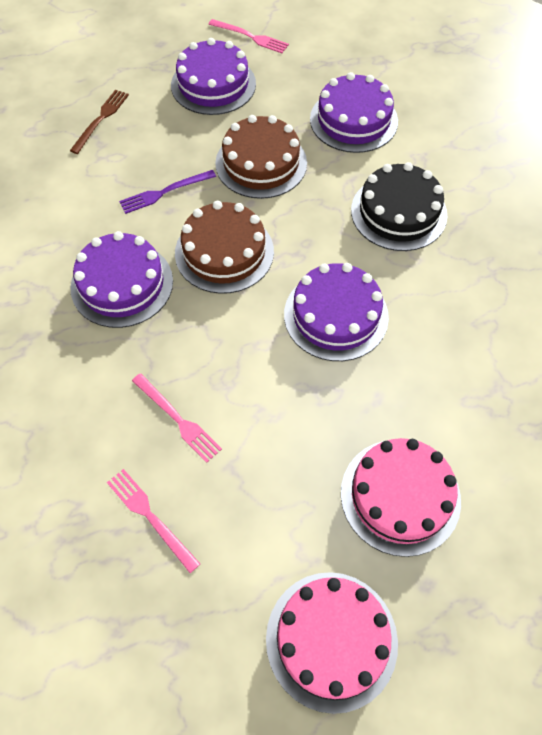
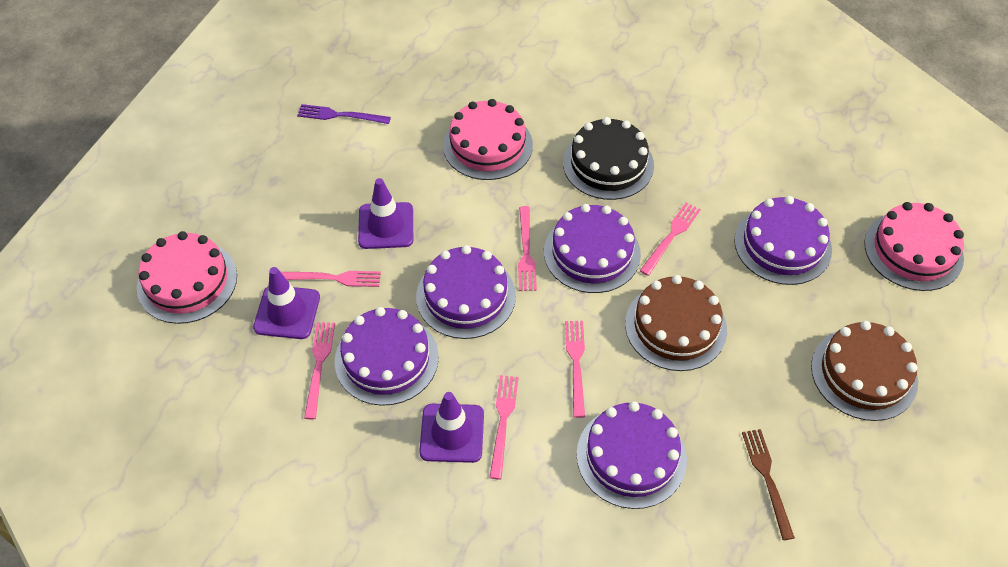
pink cake: [266,572,398,714] [341,438,461,557] = 2 -> [137,231,237,324] [443,99,533,180] [864,202,964,291] = 3
pink fork: [107,469,200,573] [132,373,222,463] [209,19,289,53] = 3 -> [281,271,381,287] [304,322,335,419] [489,375,519,479] [518,206,537,291] [565,321,585,418] [640,202,701,276] = 6
purple cake: [71,231,173,328] [171,38,256,115] [284,263,389,361] [310,72,398,153] = 4 -> [335,307,439,406] [416,245,516,339] [544,204,641,293] [576,401,687,509] [734,196,832,285] = 5
purple traffic cone: none = 0 -> [253,267,320,339] [358,178,413,249] [419,392,484,463] = 3

